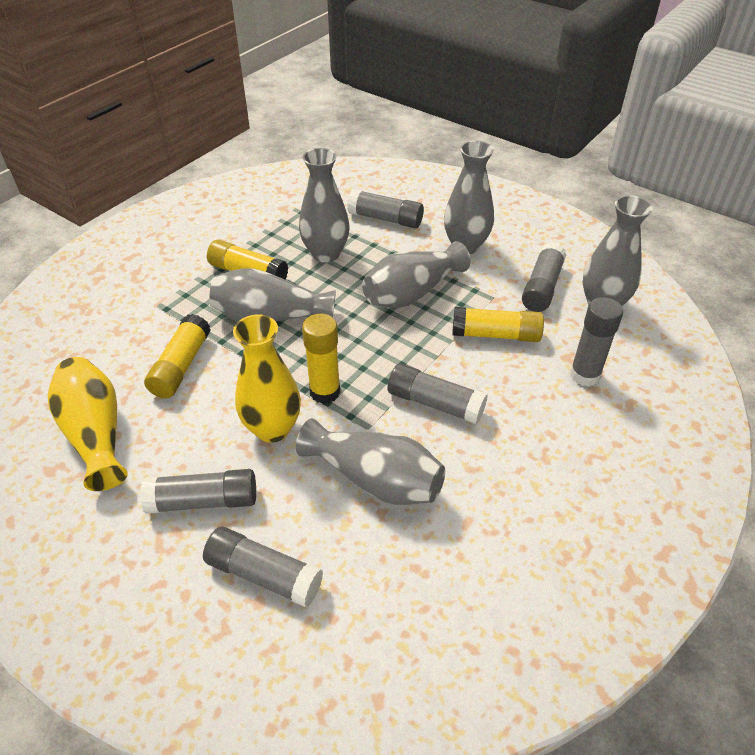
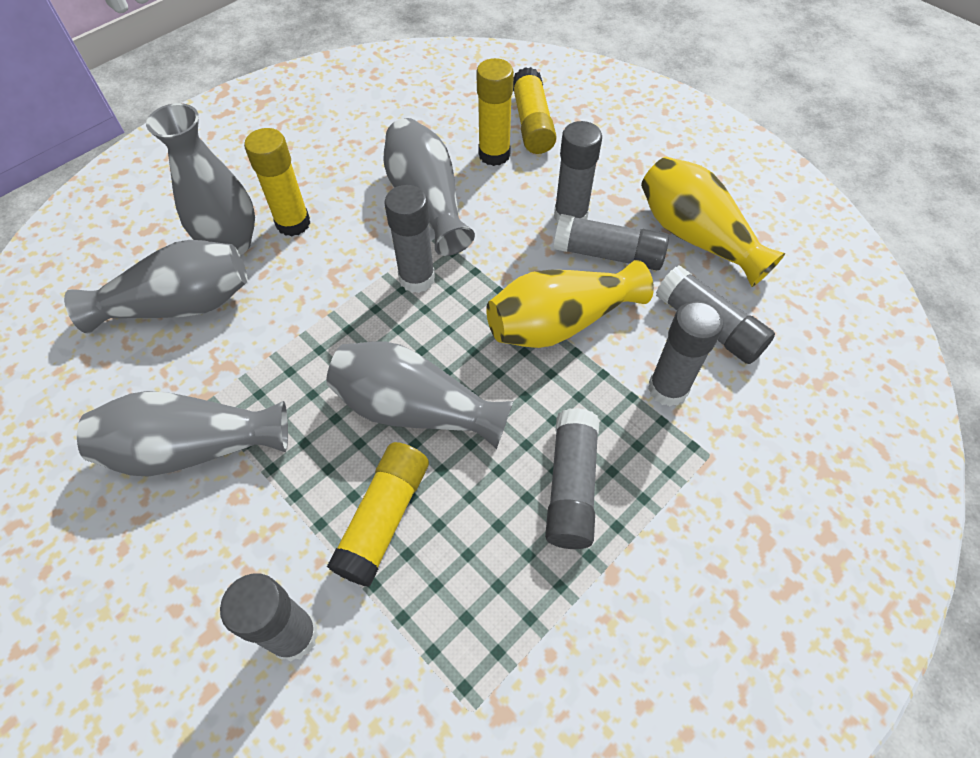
grey glue stick: [140,469,256,514] [203,527,323,607] [347,189,424,228] [388,364,488,424] [522,242,566,312] [570,297,623,387] = 6 -> [220,573,318,662] [385,185,435,293] [545,408,599,549] [554,121,602,223] [554,214,669,270] [648,301,723,406] [656,265,775,364] = 7
grey vase: [209,268,336,321] [296,418,445,505] [299,148,350,263] [362,241,471,308] [444,140,494,254] [583,195,653,306] = 6 -> [64,240,247,334] [77,391,288,476] [146,103,255,255] [326,341,514,449] [384,118,475,256] = 5

